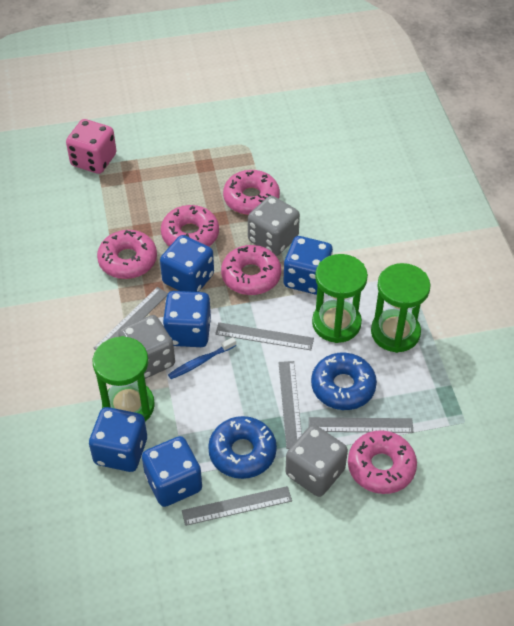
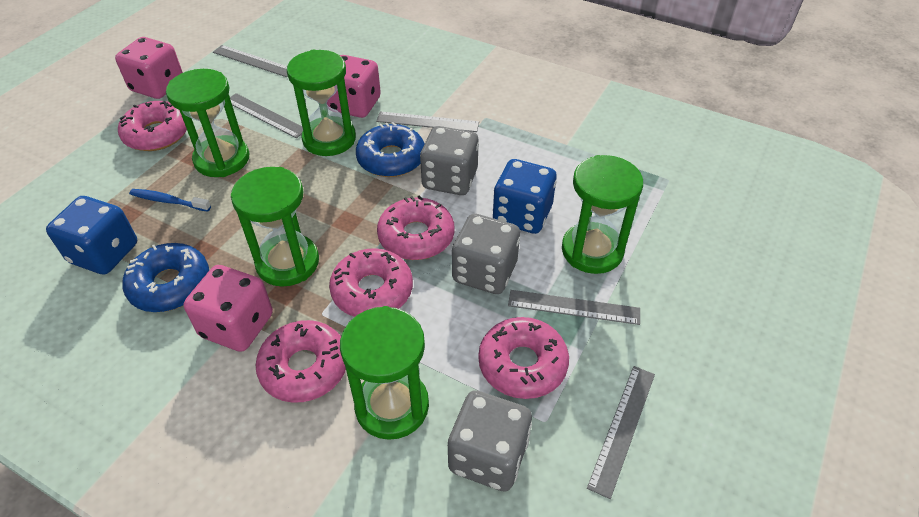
blue dice: [89,407,147,472] [142,436,202,507] [160,235,214,292] [163,291,211,347] [283,236,333,295] = 5 -> [46,196,137,275] [493,159,557,234] = 2
green hourglass: [93,336,155,421] [312,254,368,343] [371,263,431,353] = 3 -> [166,69,249,177] [231,167,319,287] [287,50,356,156] [340,306,429,440] [562,155,643,274] = 5
pink dice: [66,119,117,174] = 1 -> [115,37,183,99] [184,265,273,352] [327,55,381,118] = 3

